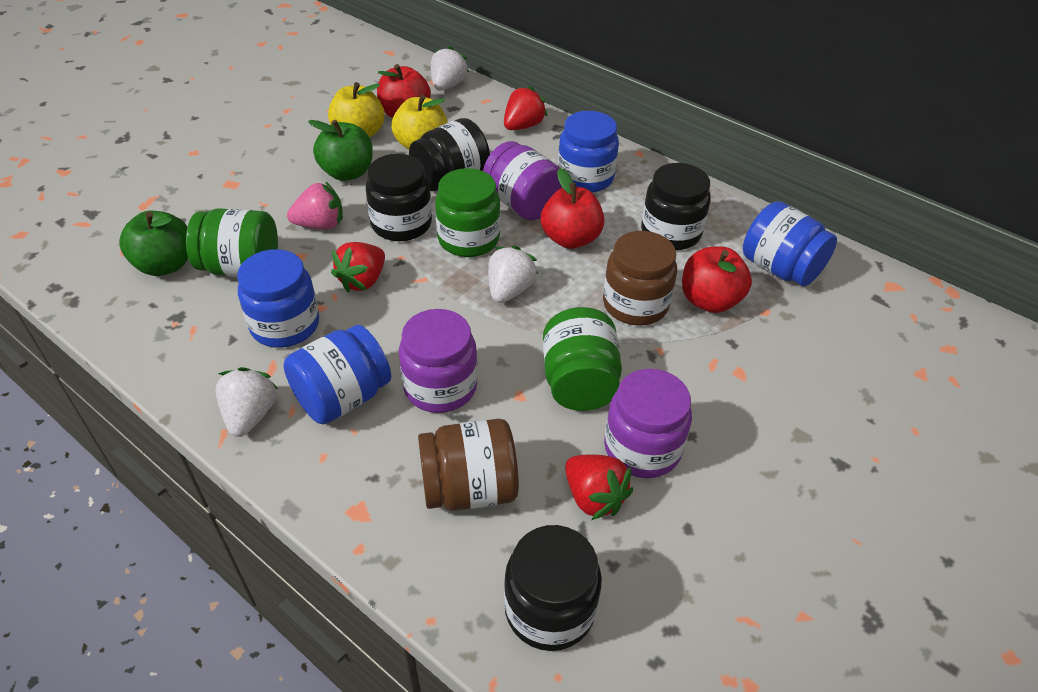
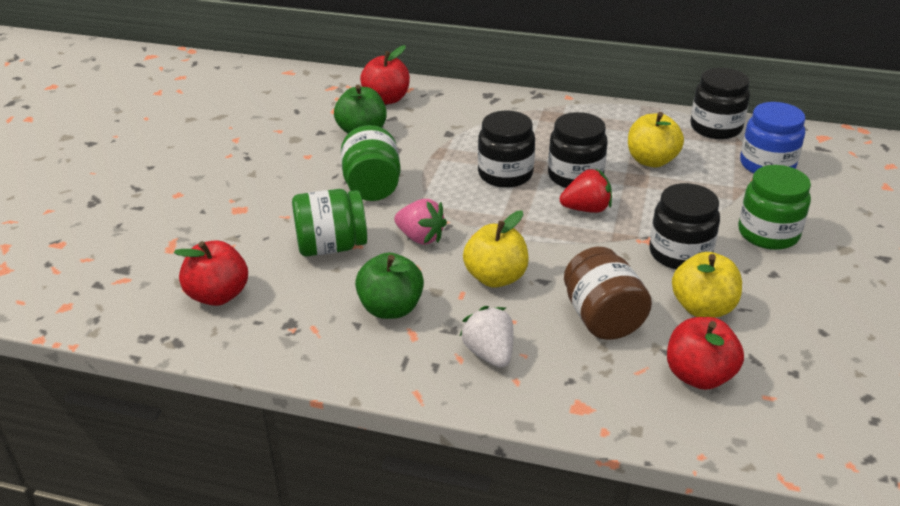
blue jar: [237,249,319,348] [283,325,391,425] [558,111,619,193] [743,201,837,286] = 4 -> [740,102,805,174] = 1
brown jar: [418,419,519,511] [603,231,677,326] = 2 -> [564,247,652,340] = 1
purple jar: [399,309,478,413] [483,141,562,220] [604,369,692,478] = 3 -> none = 0
red strawberry: [331,242,385,293] [504,86,547,130] [565,454,633,520] = 3 -> [560,168,612,213] = 1
white strawberry: [215,367,278,437] [431,46,469,91] [488,245,538,303] = 3 -> [460,306,513,368] = 1
yellow apple: [328,82,385,137] [392,94,448,149] = 2 -> [463,211,529,288] [628,112,684,168] [672,252,742,318] = 3

